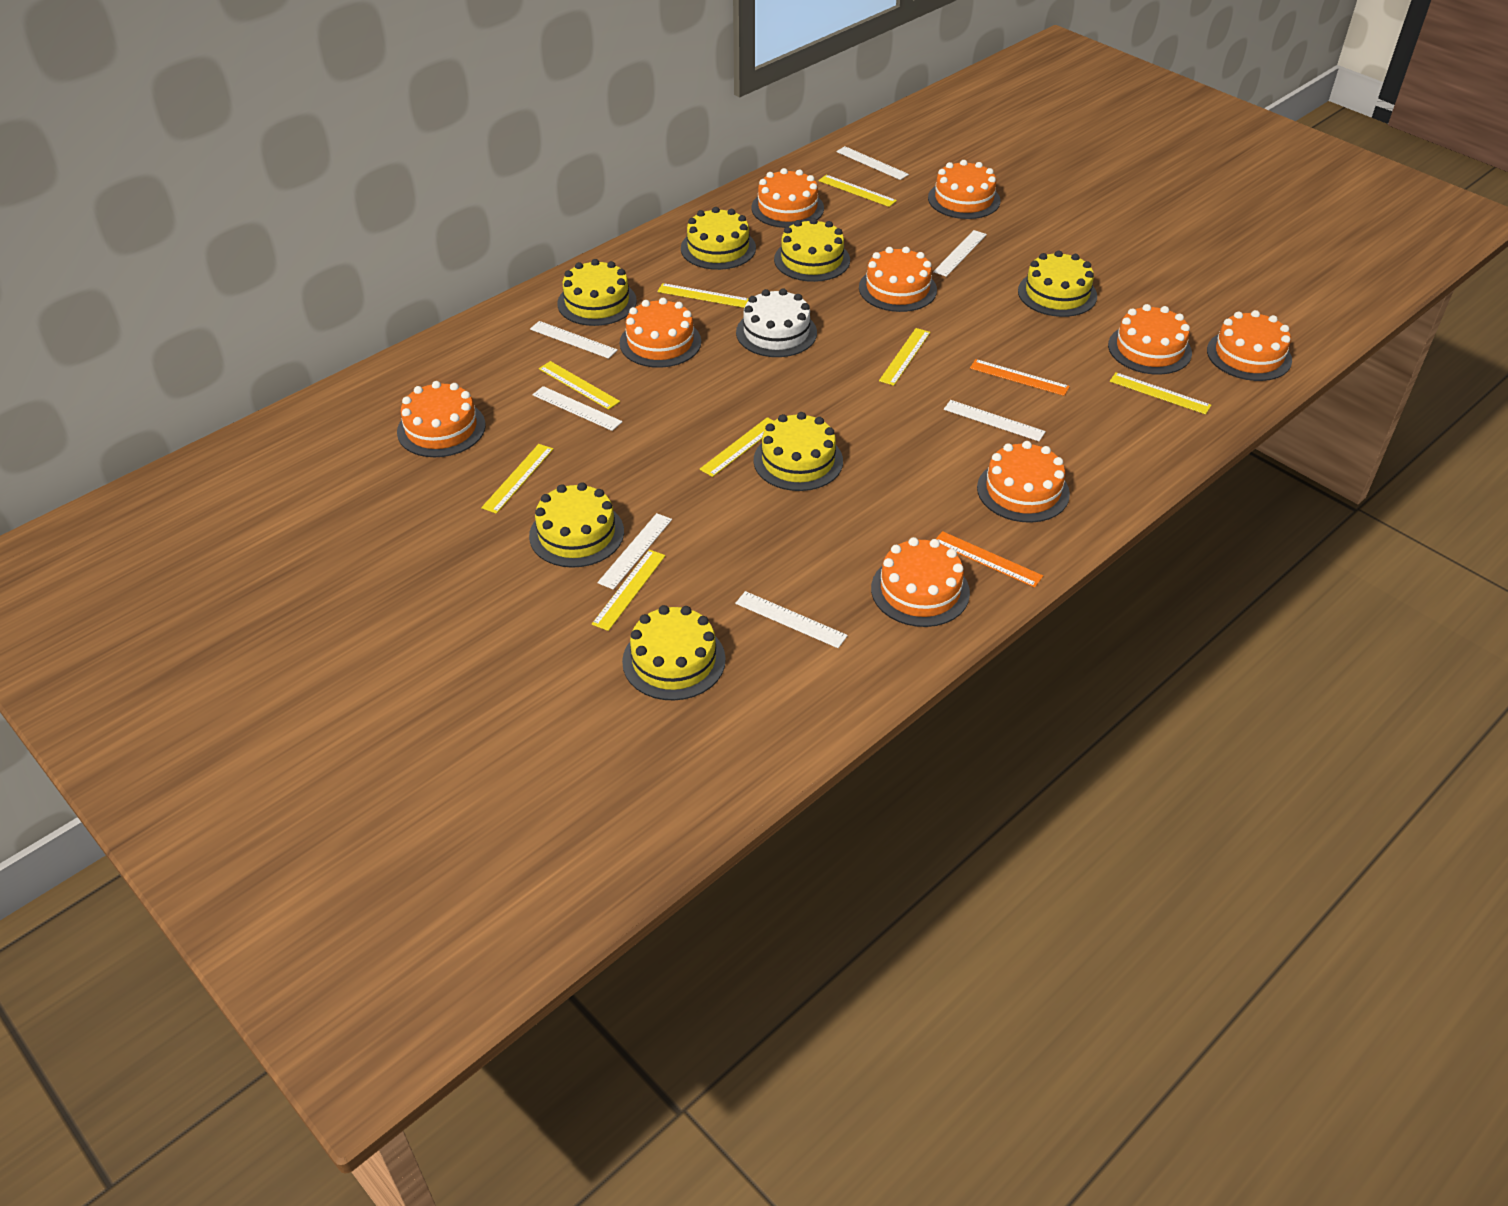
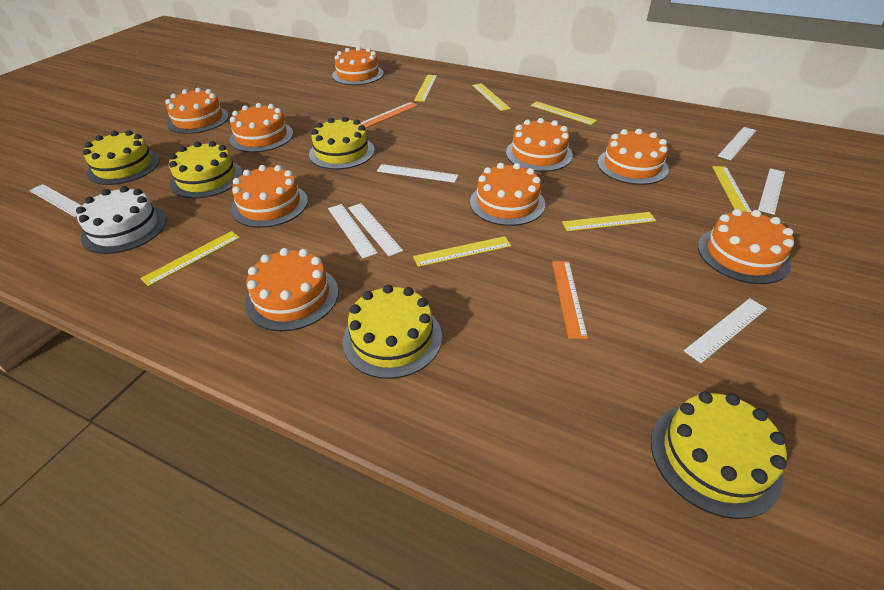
yellow cake: [529,482,624,568] [557,259,637,326] [622,605,726,700] [681,207,756,270] [753,412,843,491] [774,218,850,282] [1018,250,1097,317] = 7 -> [83,130,160,185] [169,141,243,198] [309,117,375,170] [343,284,442,379] [651,392,787,519] = 5
yellow ruler: [481,444,553,514] [539,361,620,410] [592,550,666,631] [657,283,749,308] [699,417,774,477] [818,175,897,207] [879,328,930,386] [1110,372,1211,414] = 8 -> [140,231,240,287] [413,236,511,267] [414,75,437,102] [472,83,511,111] [531,101,597,125] [562,212,656,231] [712,166,752,212] = 7

